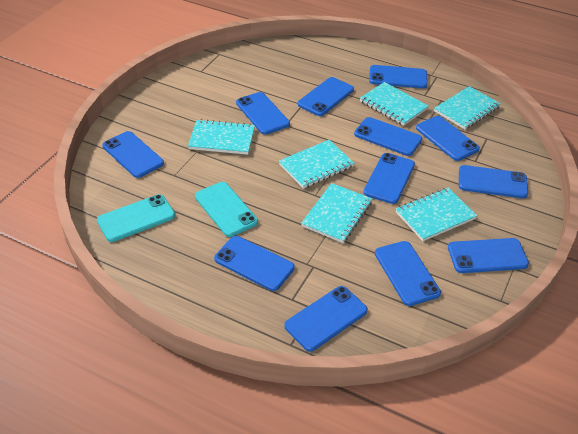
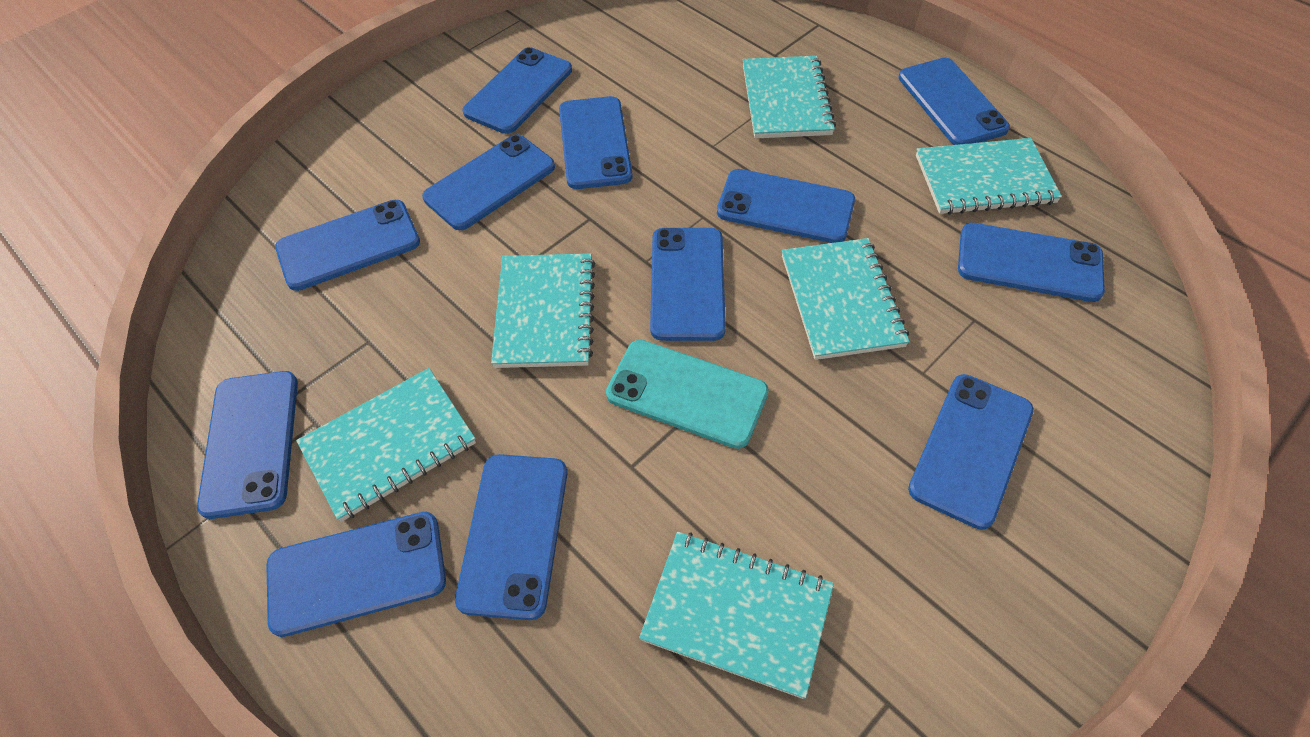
turquoise phone: [97,194,175,242] [195,182,258,237] = 2 -> [606,340,769,449] = 1

